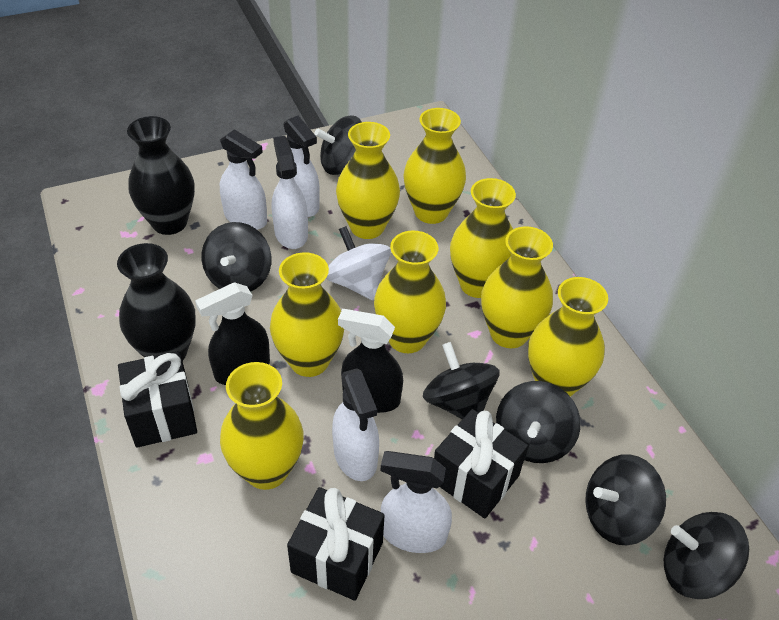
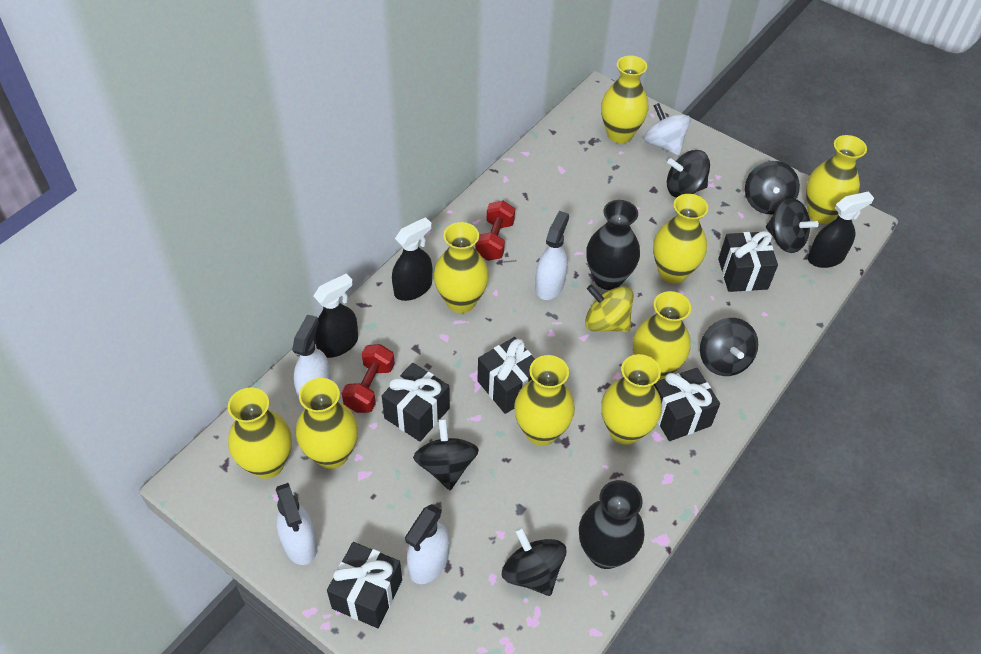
black gift: [118,351,197,448] [287,487,385,601] [434,409,528,518] = 3 -> [327,542,402,628] [382,363,450,442] [477,337,535,414] [654,368,720,441] [718,231,778,292] = 5
black spray bottle: [195,282,270,385] [338,309,403,413] = 2 -> [314,273,358,358] [392,217,432,301] [808,191,874,268] = 3
red dumbbell: none = 0 -> [342,344,395,413] [475,201,515,261] = 2
white spray bottle: [220,129,267,230] [272,136,308,249] [283,116,320,217] [332,368,379,481] [381,451,452,553] = 5 -> [276,483,318,565] [292,314,331,404] [405,504,449,584] [535,211,569,300] = 4
yellow spinning top: none = 0 -> [585,284,634,332] = 1
yellow vase: [220,362,304,490] [270,252,344,377] [336,122,400,239] [374,230,446,353] [403,108,466,224] [450,178,516,298] [481,226,553,348] [528,277,608,397] = 8 -> [228,388,292,479] [296,378,358,469] [434,222,489,313] [514,355,575,446] [601,55,648,143] [601,354,662,445] [633,291,691,381] [653,194,708,284] [806,135,867,224] = 9

